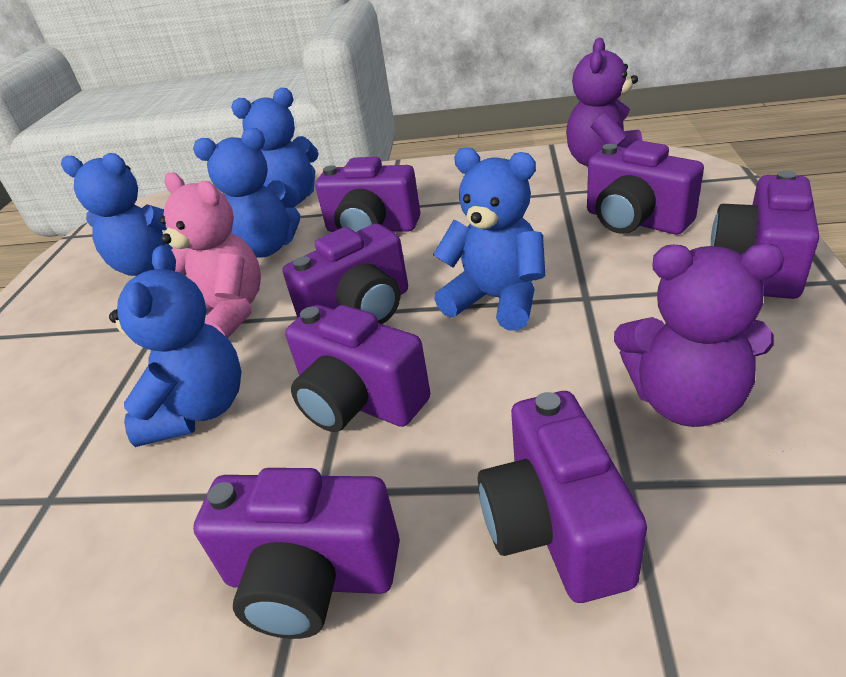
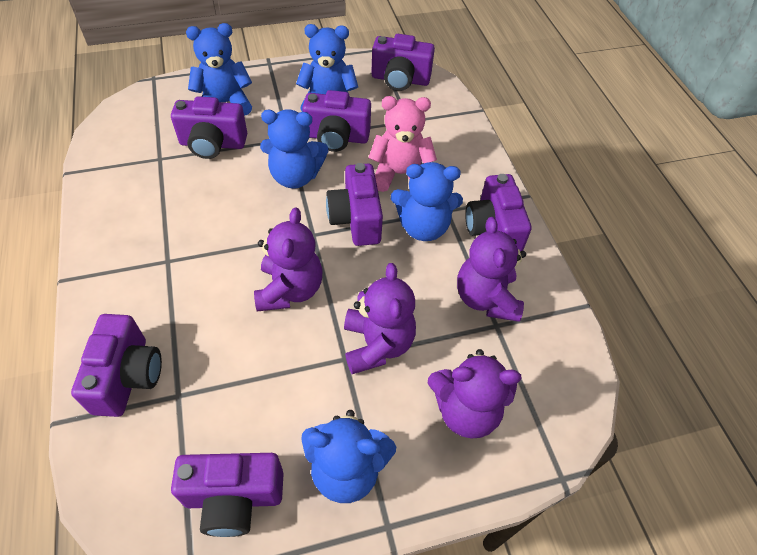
purple teddy bear: [566,37,642,166] [614,244,784,427] = 2 -> [254,207,322,312] [344,263,416,374] [428,349,521,439] [457,217,526,322] = 4

